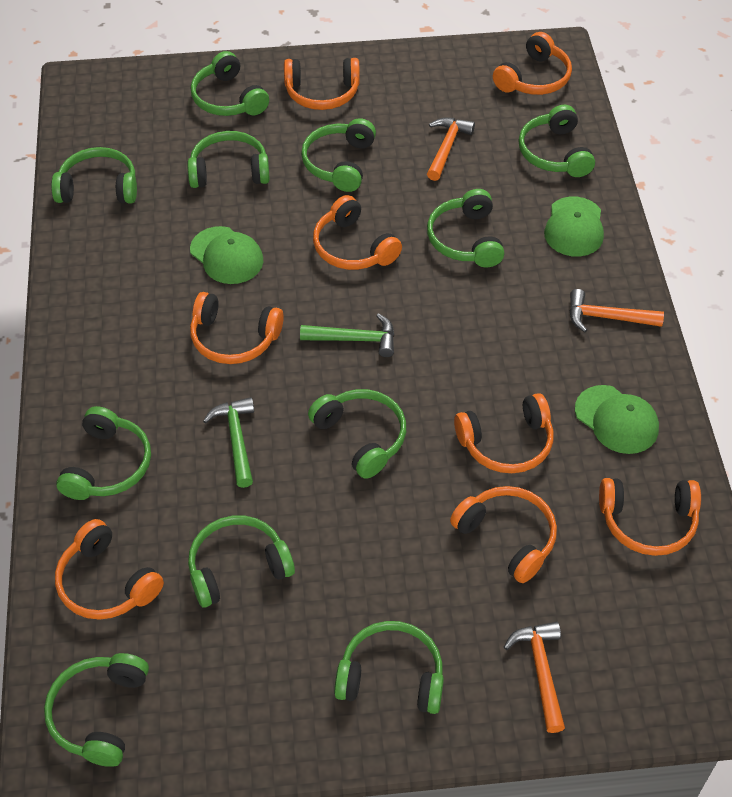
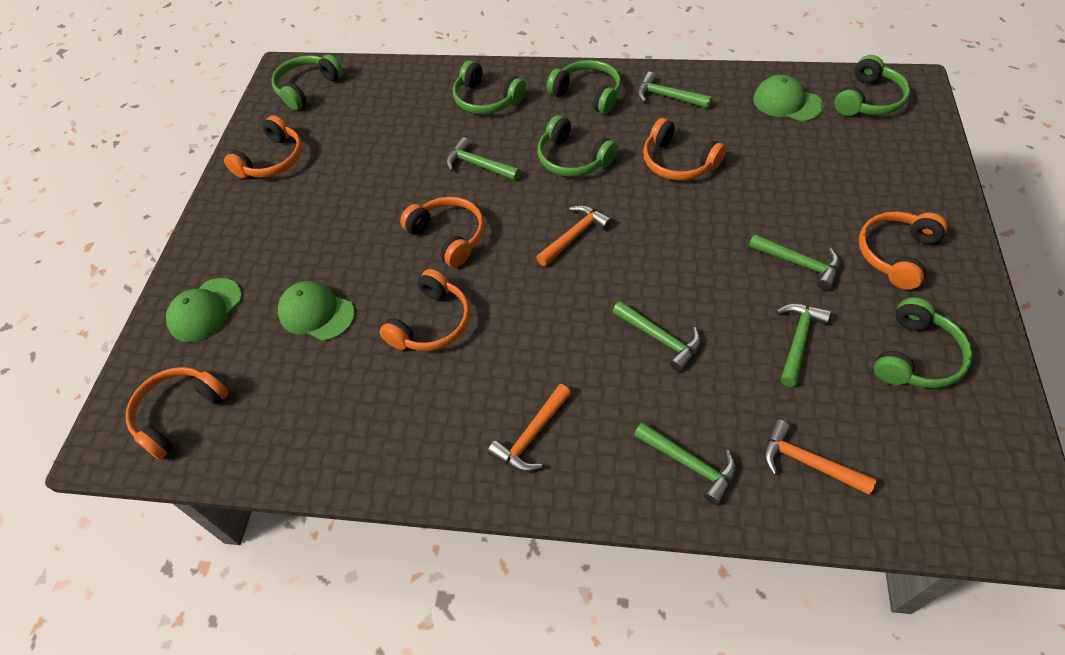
green hammer: [203,397,254,488] [300,313,394,357] = 2 -> [446,137,521,181] [612,301,701,372] [634,422,737,505] [637,72,712,108] [749,234,841,290] [776,303,831,387] = 6
green headphones: [44,653,149,767] [51,147,137,204] [56,406,151,500] [187,131,270,188] [188,515,295,608] [191,51,269,116] [301,118,376,192] [308,389,406,479] [334,621,444,714] [427,189,504,267] [518,105,595,177] = 11 -> [271,55,343,110] [453,60,526,114] [537,115,618,177] [547,60,621,114] [834,55,910,116] [874,297,972,388] = 6
orange headphones: [55,519,164,620] [190,292,284,364] [284,58,360,110] [313,195,402,270] [450,486,557,583] [454,393,554,473] [493,32,572,95] [599,478,701,556] = 8 -> [126,367,229,460] [224,115,302,178] [379,269,470,351] [400,197,484,268] [643,118,726,181] [859,212,947,290] = 6

